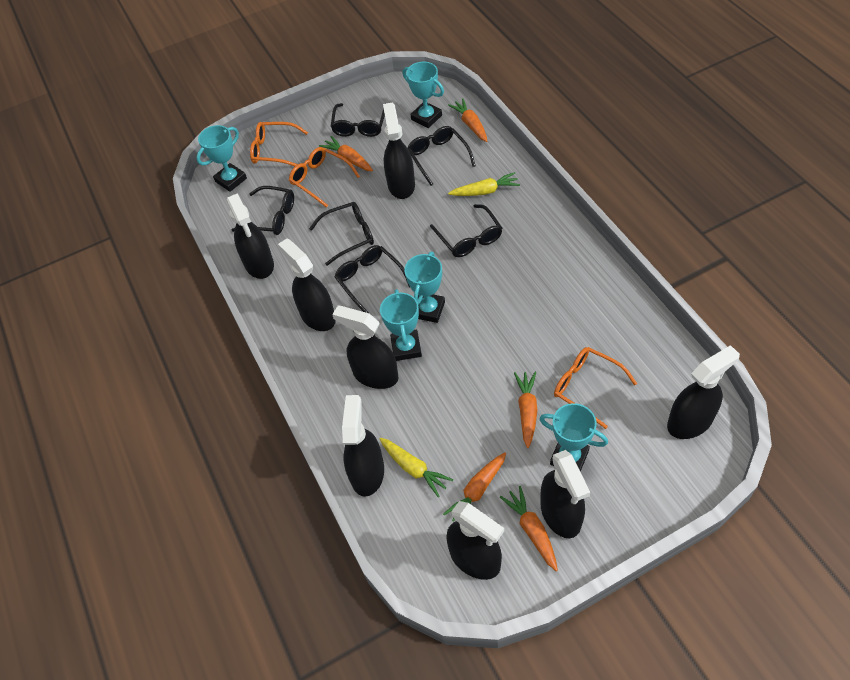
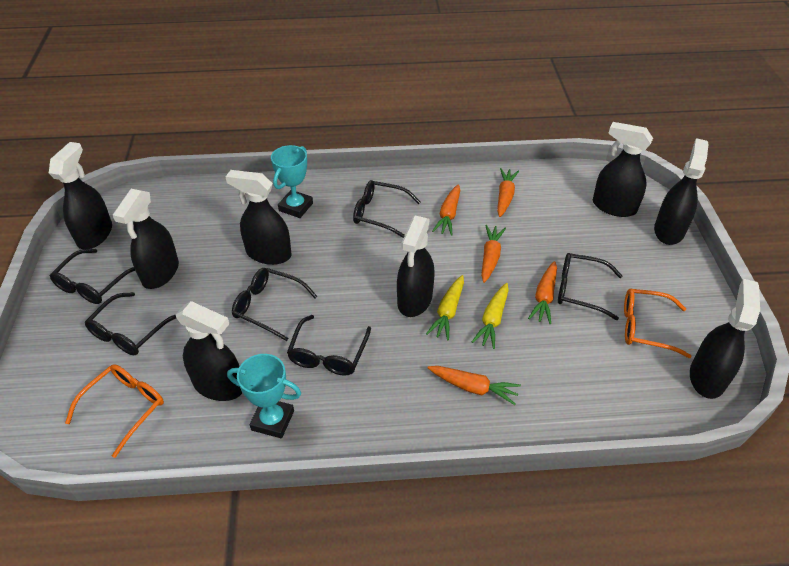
orange glasses: [250,122,308,166] [289,147,360,208] [554,347,637,429] = 3 -> [65,364,164,458] [624,289,692,358] = 2
turquoise trophy: [196,125,247,192] [380,289,422,361] [403,62,444,128] [404,252,445,323] [540,403,608,472] = 5 -> [227,354,301,438] [271,145,313,218] = 2

